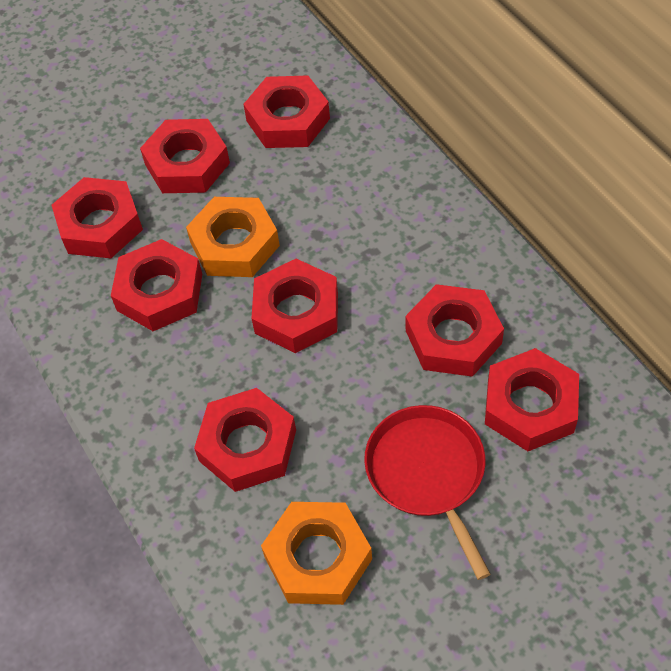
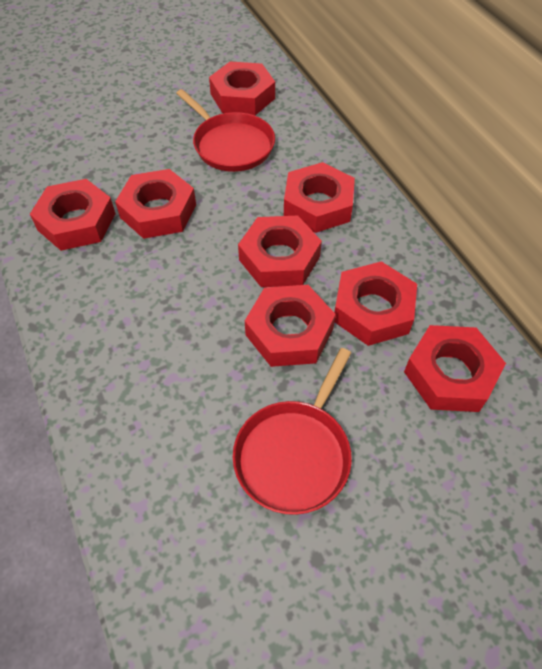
orange nut: [186,197,280,277] [261,502,372,605] = 2 -> none = 0
red pan: [364,405,490,580] = 1 -> [176,89,275,172] [233,348,352,515] = 2

